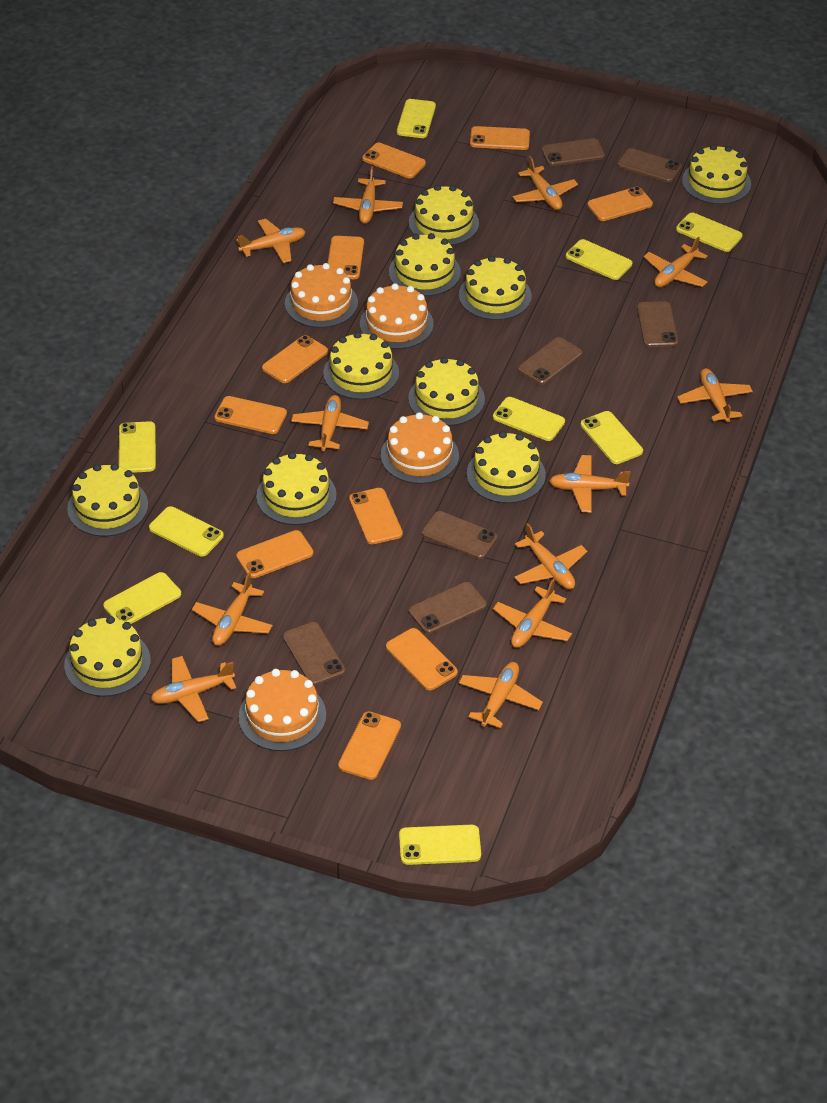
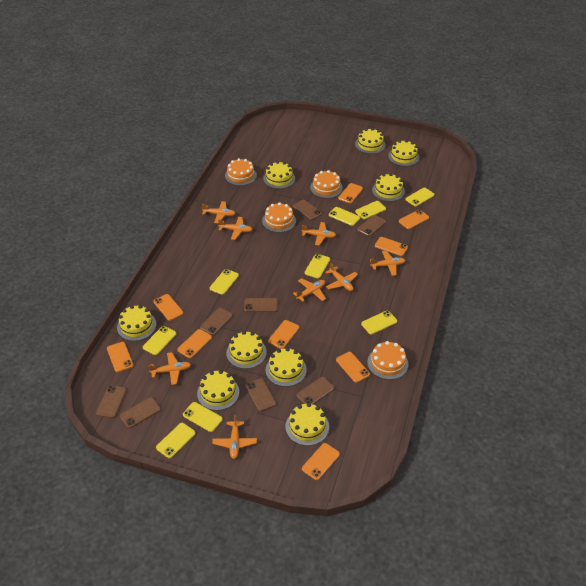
brown phone: [283,622,346,685] [409,582,487,634] [422,511,498,559] [518,337,582,385] [542,138,605,166] [617,148,682,183] [637,301,679,347] = 7 -> [96,385,127,418] [120,397,161,428] [200,308,233,335] [244,298,278,312] [246,378,276,411] [293,200,322,220] [296,377,334,404] [357,215,386,236] = 8
orange phone: [214,396,287,434] [236,530,313,578] [262,335,328,383] [328,236,364,279] [338,711,401,780] [349,488,403,544] [362,143,426,178] [386,628,458,691] [470,126,530,150] [587,187,653,221] = 10 -> [107,342,134,372] [153,294,183,321] [177,329,212,358] [268,320,299,349] [302,443,340,480] [336,352,370,383] [338,183,363,203] [375,237,408,256] [399,210,429,229] = 9
orange plane: [151,656,236,722] [192,572,273,646] [236,219,306,263] [291,395,369,451] [333,166,403,224] [459,662,543,728] [493,578,572,648] [512,156,578,210] [514,523,587,589] [549,455,631,513] [644,237,708,287] [677,368,753,422] = 12 -> [148,352,191,385] [202,201,235,223] [212,415,257,459] [218,217,253,240] [293,278,326,302] [302,222,336,245] [325,263,358,291] [370,251,405,276] = 8
yellow cake: [64,616,151,697] [67,463,148,536] [256,452,337,525] [323,332,399,400] [389,233,461,296] [408,357,485,426] [409,185,479,245] [459,256,532,320] [467,431,546,503] [682,144,751,204] = 10 -> [117,305,156,341] [197,370,239,410] [226,331,267,369] [263,161,295,189] [266,348,307,387] [286,403,329,446] [355,128,386,154] [372,173,405,201] [388,140,419,166] = 9

